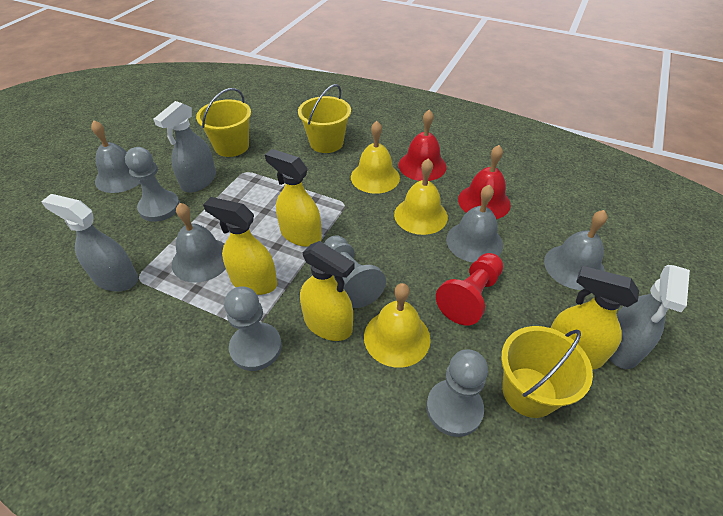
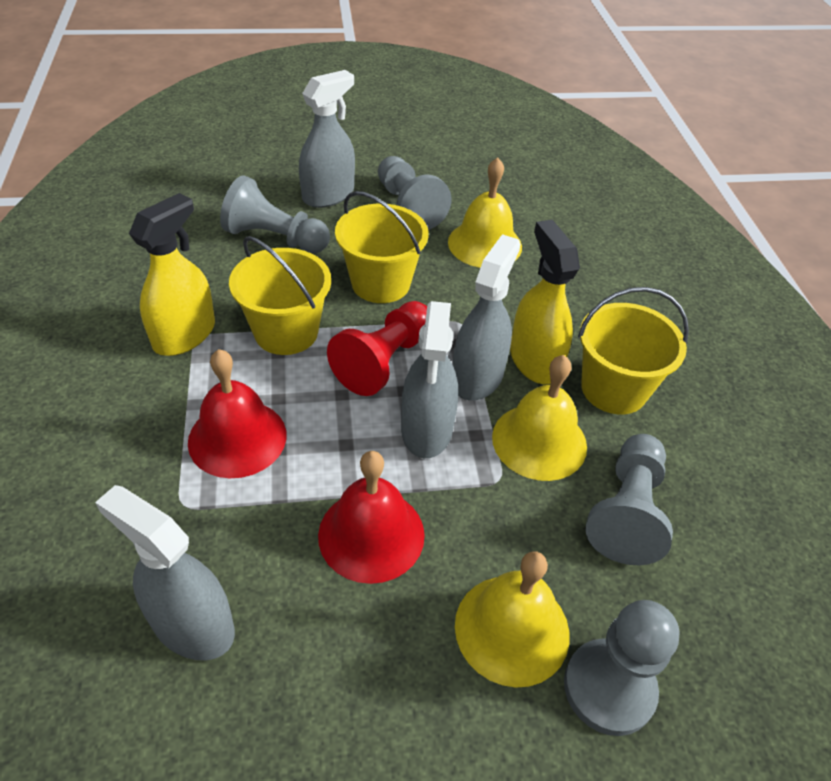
grey bell: [91,120,140,193] [172,203,226,283] [446,185,503,263] [544,210,607,290] = 4 -> none = 0
grey spray bottle: [41,194,138,291] [153,101,216,193] [609,265,690,369] = 3 -> [95,485,235,660] [299,70,355,208] [401,301,458,458] [453,234,520,401] = 4
yellow spray bottle: [203,197,277,295] [265,149,322,247] [300,241,355,341] [551,266,639,369] = 4 -> [129,193,215,356] [510,220,580,385] = 2

